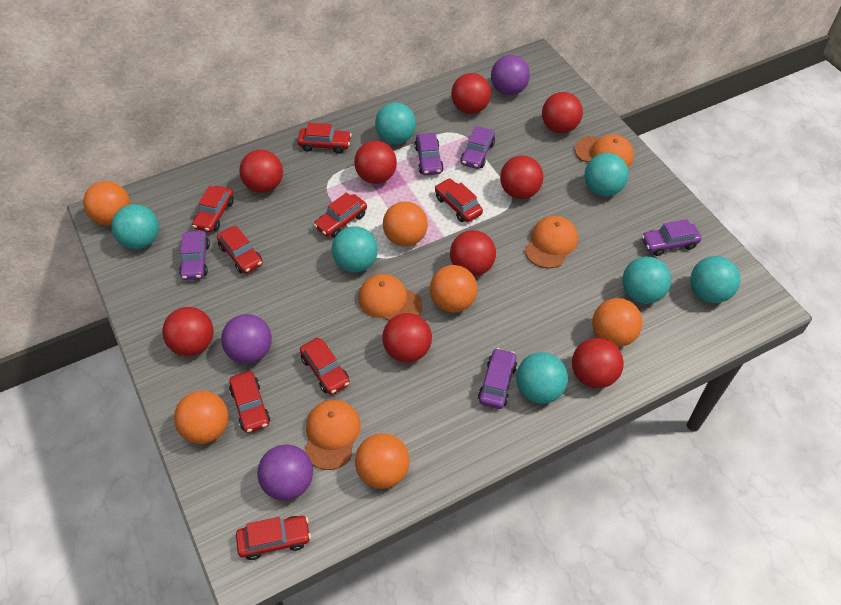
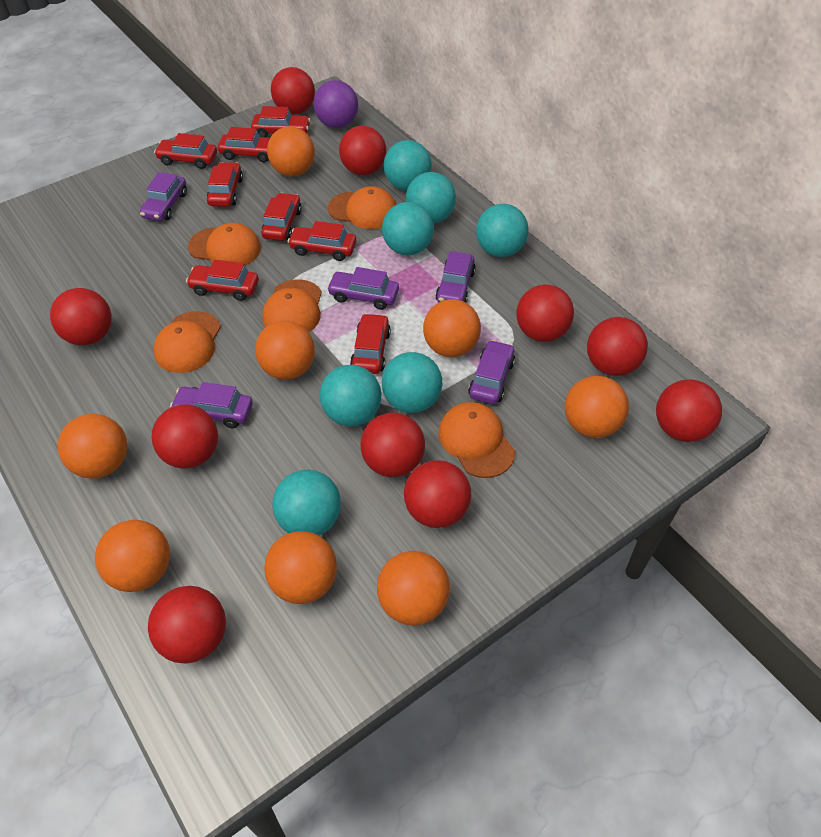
orange ball: [83,181,130,226] [174,391,229,444] [355,433,409,489] [383,201,428,247] [430,265,477,313] [592,298,642,347] = 6 -> [58,414,127,478] [95,520,170,592] [255,320,315,380] [264,531,337,604] [267,126,315,177] [377,551,450,625] [423,299,481,357] [565,376,629,438] = 8
orange cap: [305,399,361,470] [358,274,423,320] [525,216,578,268] [575,134,634,167] = 4 -> [154,311,221,373] [188,223,261,266] [263,279,322,332] [328,186,396,229] [438,402,515,478] = 5
purple ball: [221,314,272,364] [257,444,313,501] [491,55,530,95] = 3 -> [314,80,358,128] = 1
red ball: [162,307,214,356] [239,150,283,193] [354,141,397,184] [382,313,432,363] [450,230,496,276] [451,73,491,114] [500,155,543,199] [542,92,583,133] [572,338,624,388] = 9 -> [50,288,112,345] [148,586,226,663] [152,404,218,469] [271,67,315,114] [339,126,386,175] [361,413,425,477] [404,460,471,528] [516,285,574,342] [587,317,648,376] [656,379,722,442] = 10

